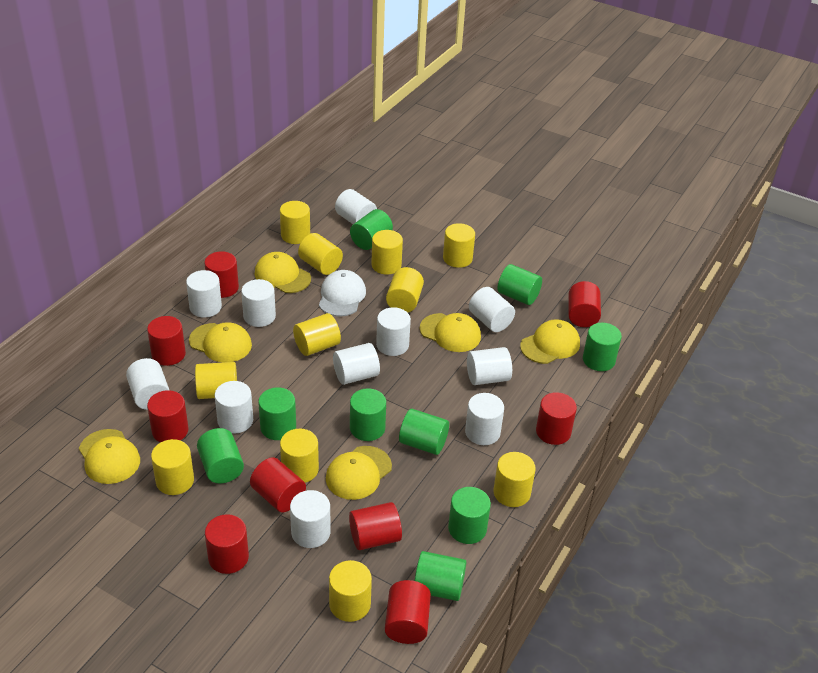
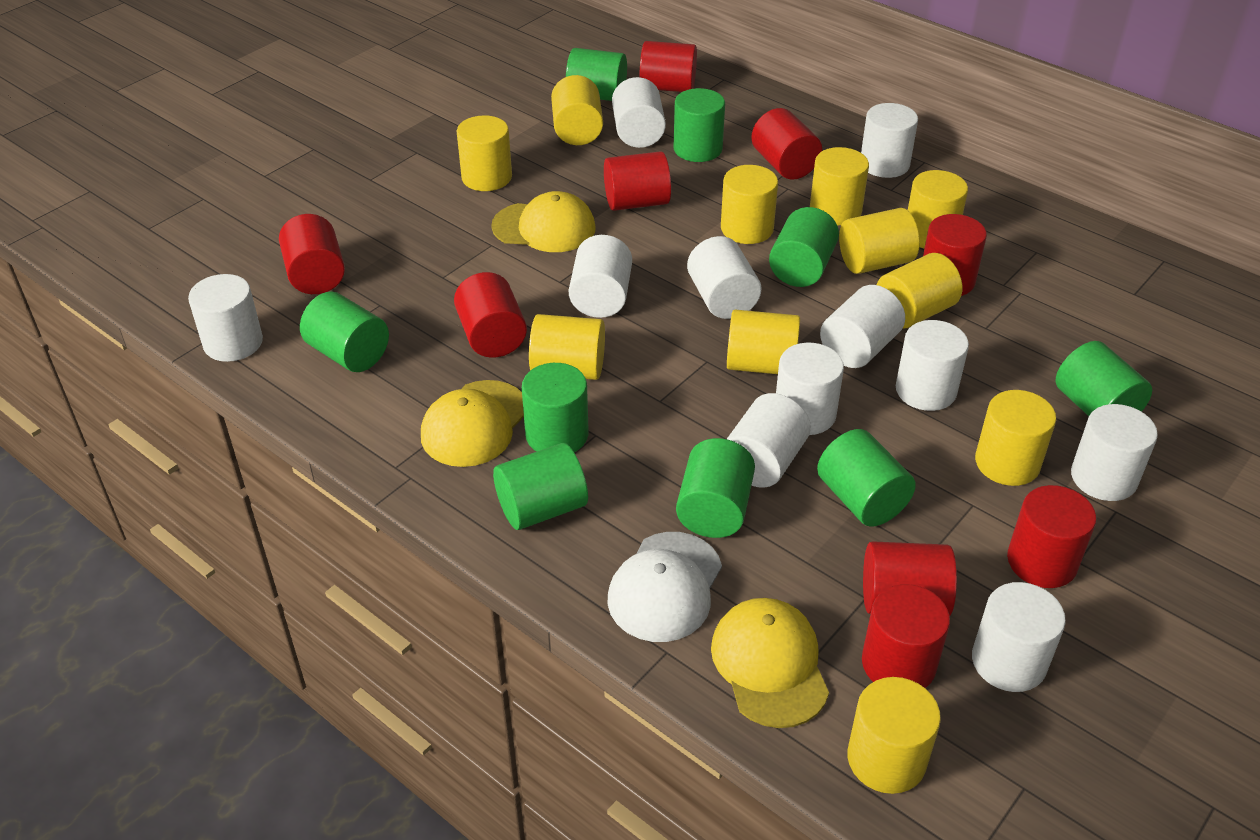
yellow cap: [79,429,140,484] [189,322,252,362] [255,252,311,293] [326,446,392,500] [420,313,481,352] [520,319,580,364] = 6 -> [421,380,524,467] [491,191,596,252] [711,598,829,728] = 3

